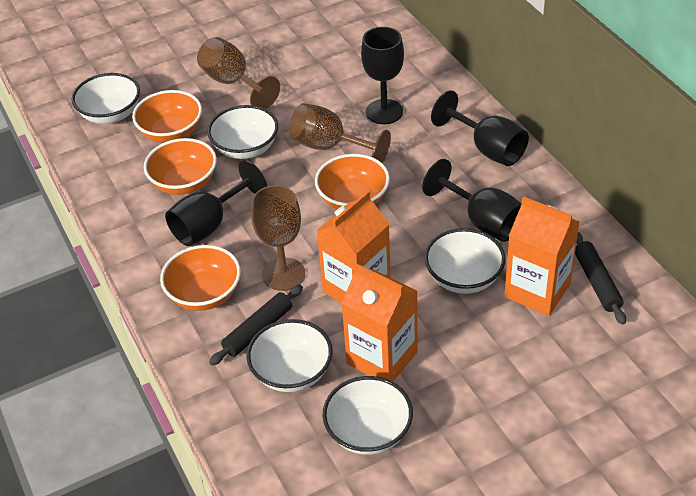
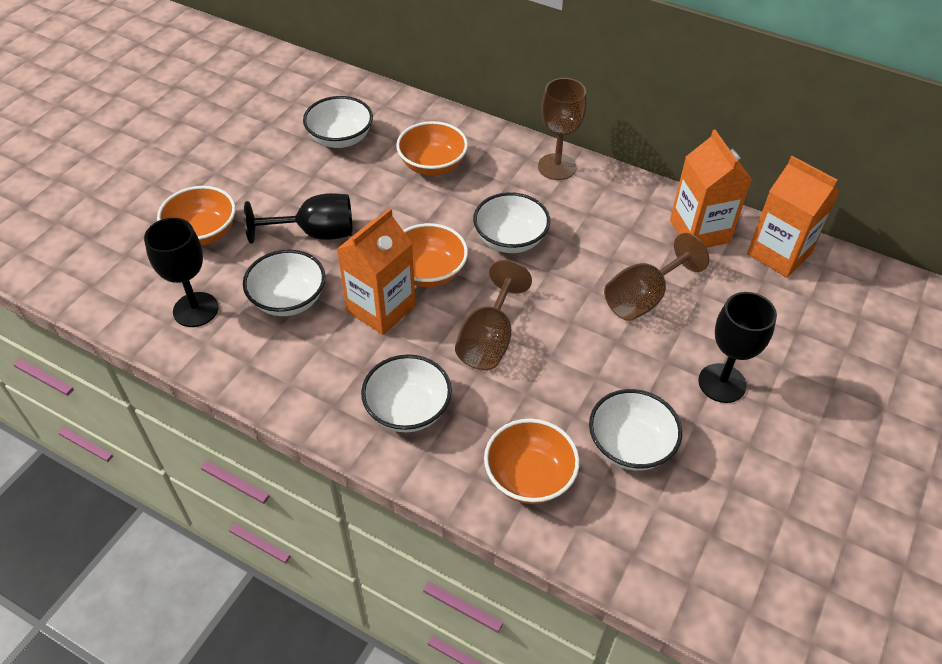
black goblet: [165,160,267,246] [361,27,404,124] [422,159,522,242] [431,90,529,166] = 4 -> [144,218,218,327] [244,193,353,244] [698,292,777,403] = 3
black rolling pin: [209,285,303,365] [575,232,626,325] = 2 -> none = 0

